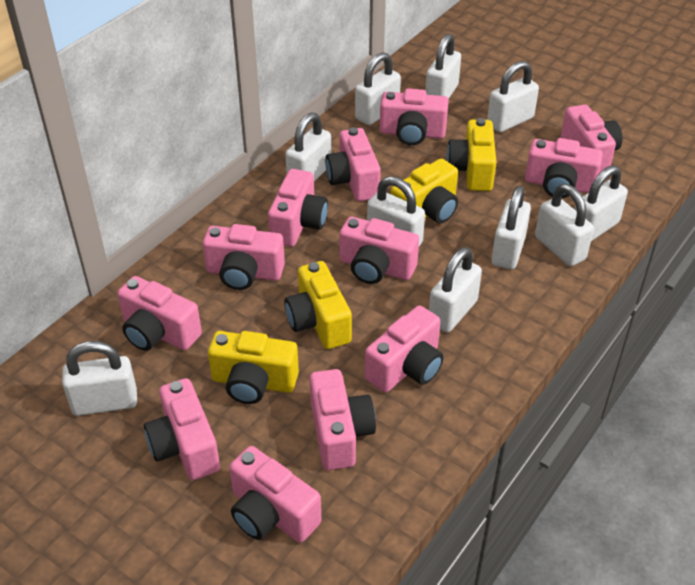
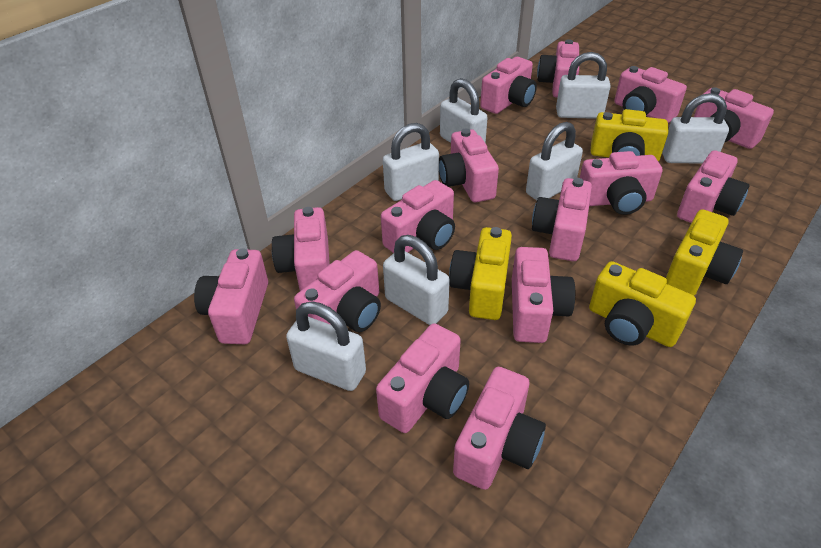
pink camera: [117,276,202,351] [144,378,220,480] [203,224,285,290] [229,446,321,543] [268,169,328,247] [310,369,376,470] [325,127,381,201] [340,217,419,284] [365,305,444,392] [380,88,449,145] [525,138,603,198] [561,104,622,173] = 12 -> [194,248,268,344] [272,207,330,291] [294,250,381,332] [376,323,469,433] [381,180,455,253] [439,129,499,202] [453,367,546,490] [480,57,537,114] [512,247,575,343] [532,178,592,261] [537,39,579,98] [580,151,663,215] [614,66,687,123] [677,150,749,223] [694,87,774,149] = 15
white padlock: [62,341,137,416] [285,112,331,182] [355,52,401,125] [367,176,425,246] [425,34,461,99] [429,247,482,333] [487,61,539,132] [492,186,531,270] [535,184,594,266] [574,165,628,241] = 10 -> [286,301,366,391] [383,123,439,201] [383,235,450,325] [440,78,488,143] [526,122,583,200] [556,52,611,119] [662,93,729,164] = 7

